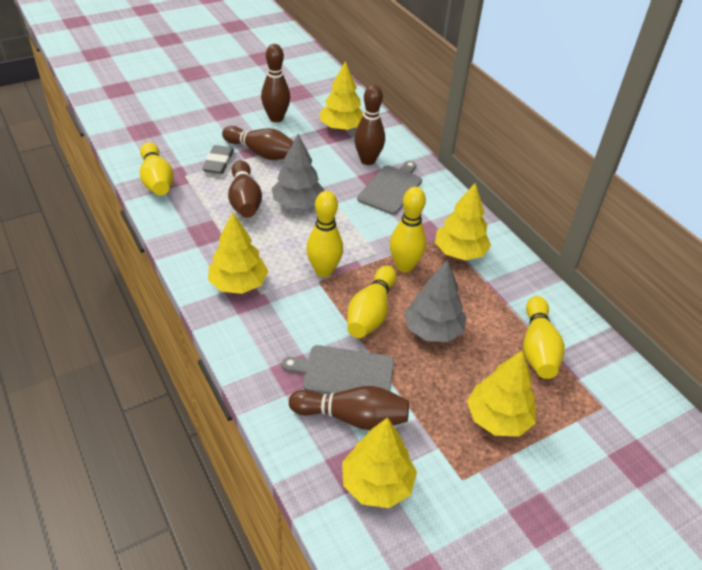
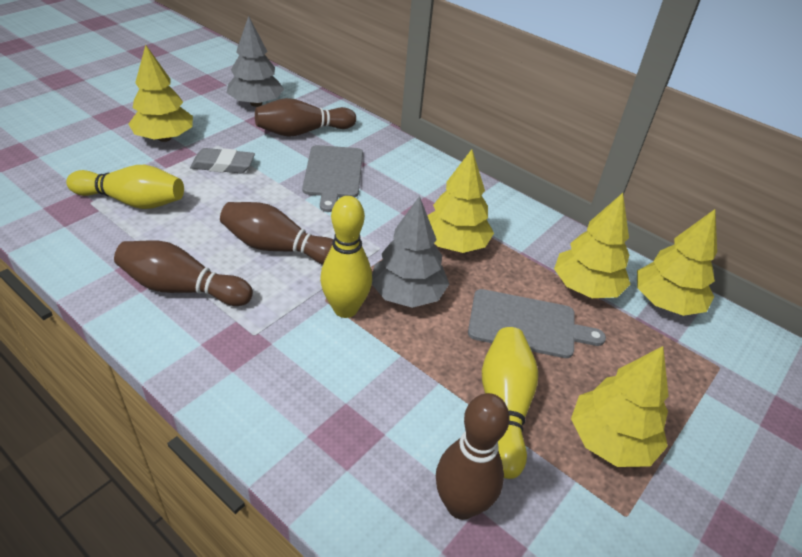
brown bowling pin: [222,126,294,160] [228,160,262,218] [261,44,290,122] [289,386,409,430] [354,85,385,165] = 5 -> [114,241,253,306] [220,202,333,265] [255,98,356,137] [436,393,510,520] = 4
yellow bowling pin: [140,142,174,195] [306,191,343,277] [347,265,397,338] [390,187,426,272] [523,296,565,379] = 5 -> [66,165,184,209] [320,196,372,318] [482,327,538,479] = 3

